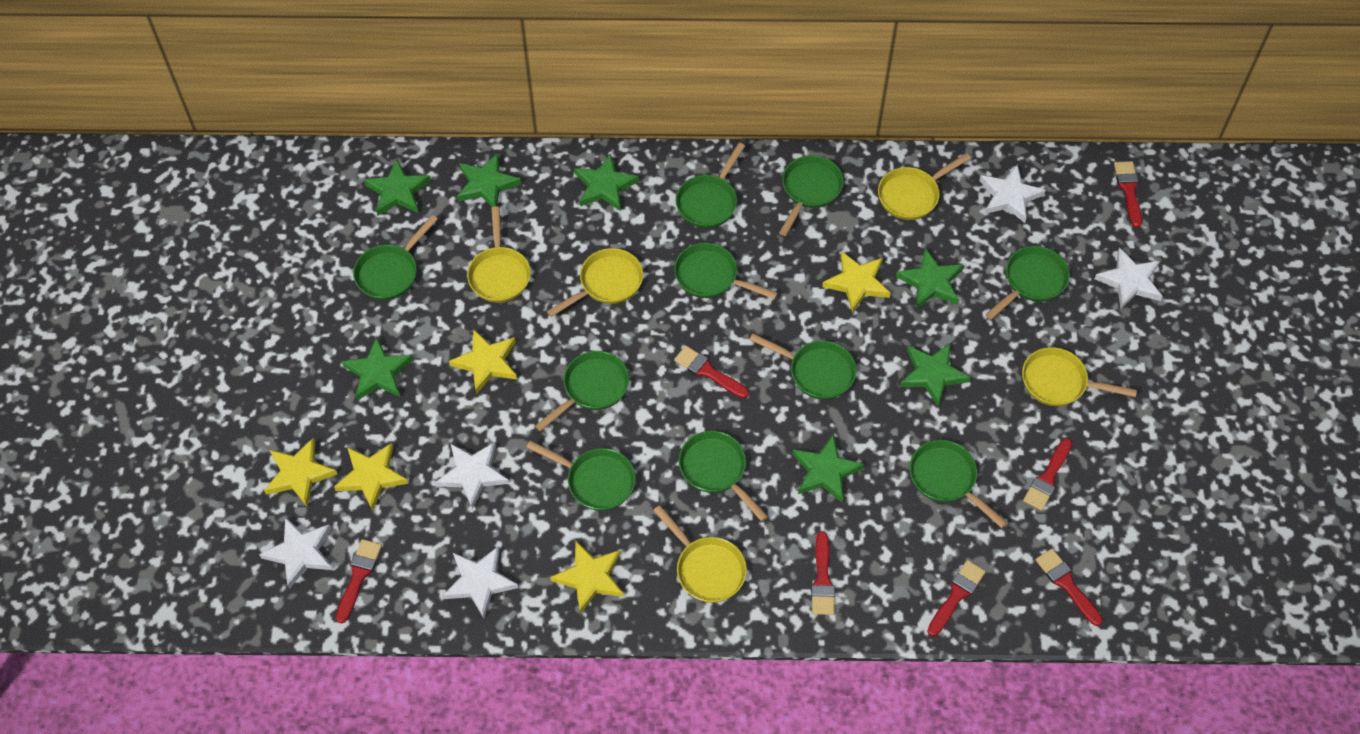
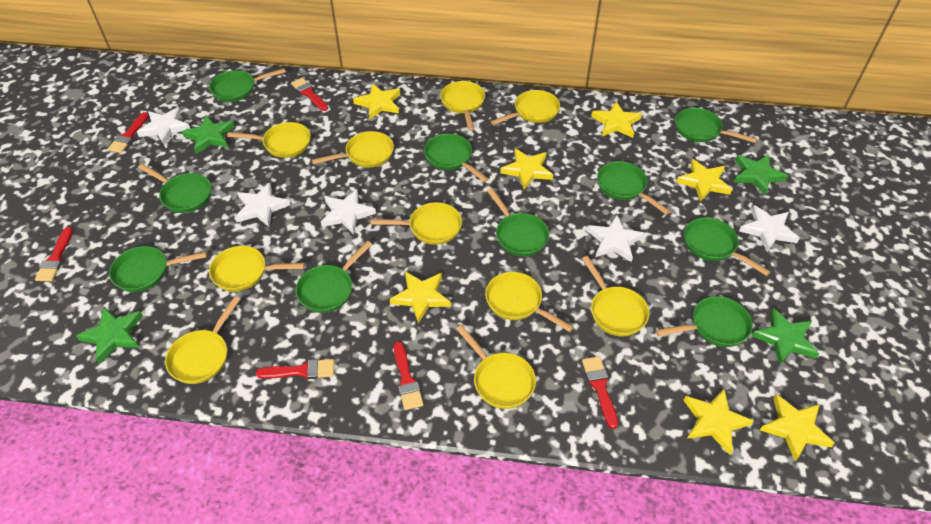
green star: [342,337,413,400] [364,159,431,216] [457,153,521,207] [574,153,639,211] [793,434,864,503] [896,248,963,309] [900,343,971,406] = 7 -> [76,307,143,364] [182,116,235,154] [734,155,788,195] [751,308,819,365] = 4
red brush: [336,539,382,623] [674,346,749,398] [811,531,835,615] [927,560,986,636] [1023,438,1072,511] [1035,549,1103,626] [1114,161,1142,228] = 7 -> [35,227,73,281] [108,112,149,153] [256,359,334,379] [291,78,328,111] [394,341,423,410] [582,356,618,429] = 6
yellow pan: [467,206,531,303] [547,248,643,317] [653,505,747,603] [878,153,971,220] [1022,347,1137,406] = 5 -> [165,296,240,384] [209,246,305,292] [227,122,311,158] [312,131,394,168] [371,202,462,245] [440,81,485,131] [456,325,536,409] [485,272,574,332] [491,90,560,125] [582,256,649,336] = 10
yellow star: [264,438,337,507] [334,443,409,511] [449,330,517,394] [550,541,624,614] [822,251,891,313] = 5 -> [353,83,400,119] [390,271,451,324] [500,149,553,190] [591,101,642,138] [676,159,732,202] [683,389,753,454] [760,394,835,461] = 7

